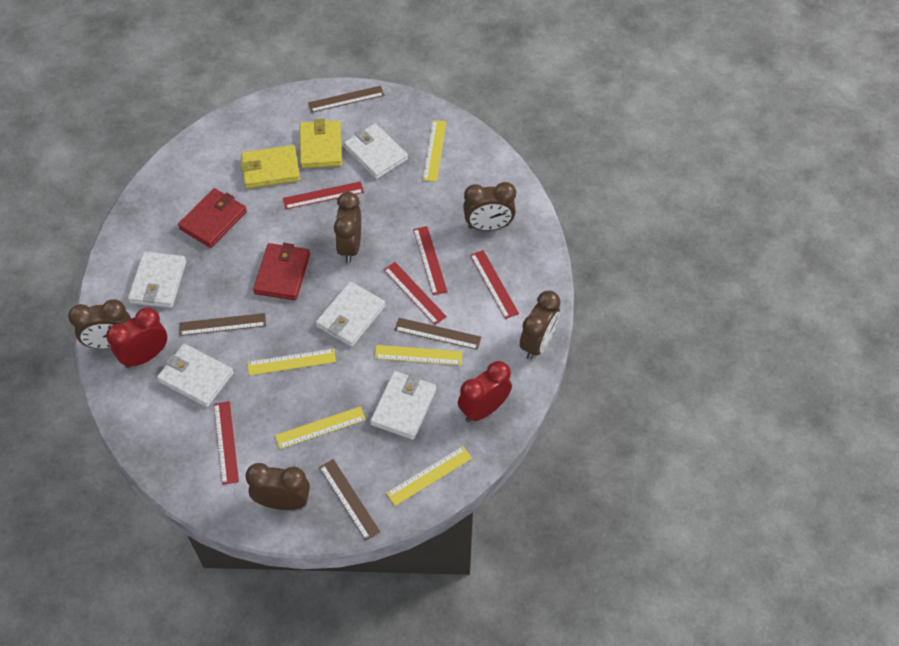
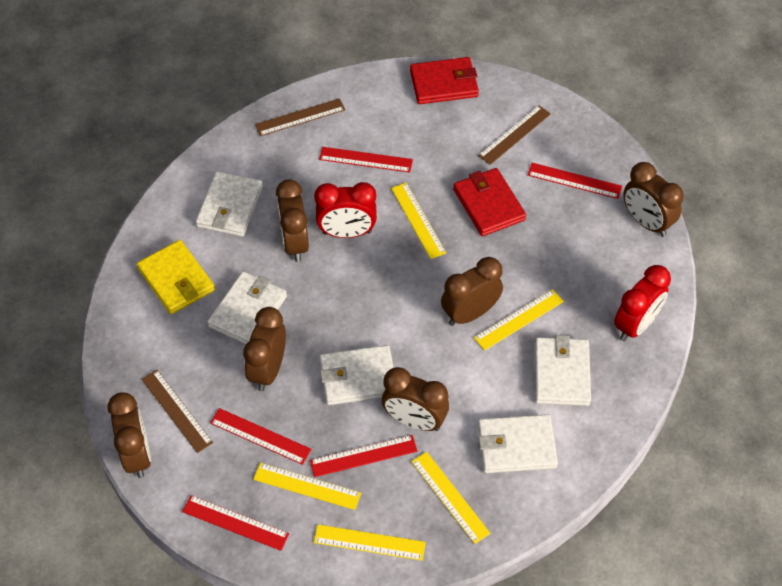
brown clock: [68,299,131,349] [245,463,310,510] [334,192,361,263] [463,182,516,231] [520,291,561,360] = 5 -> [107,392,151,478] [243,307,286,391] [276,179,309,262] [382,367,449,431] [441,257,503,326] [623,162,684,237] = 6
brown ruler: [179,313,266,336] [308,86,384,113] [319,459,380,540] [395,318,481,350] = 4 -> [142,370,213,453] [255,98,345,136] [478,105,551,165] = 3
yellow wallet: [240,145,300,189] [299,118,342,168] = 2 -> [137,240,215,314] = 1

